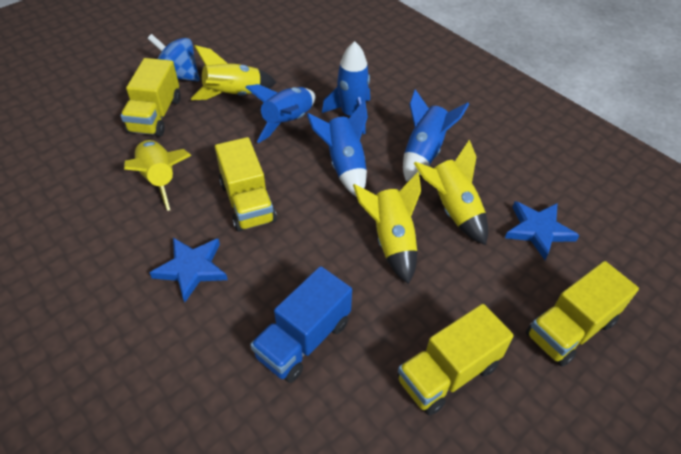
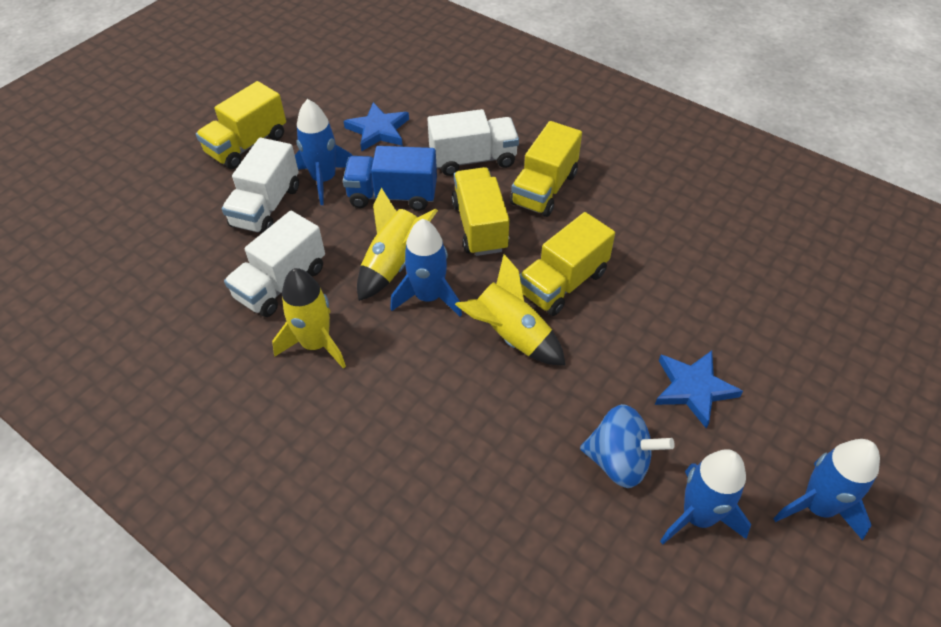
white truck: none = 0 -> [222,138,299,234] [224,211,325,317] [427,109,519,176] = 3
yellow rocket: [124,140,191,211] [191,45,277,100] [353,172,421,284] [414,140,488,245] = 4 -> [272,268,346,369] [357,188,438,301] [455,254,565,365] = 3

